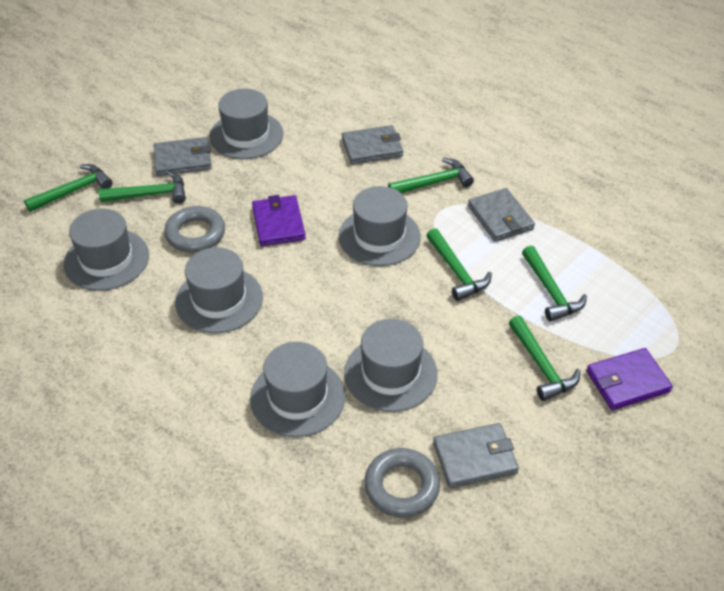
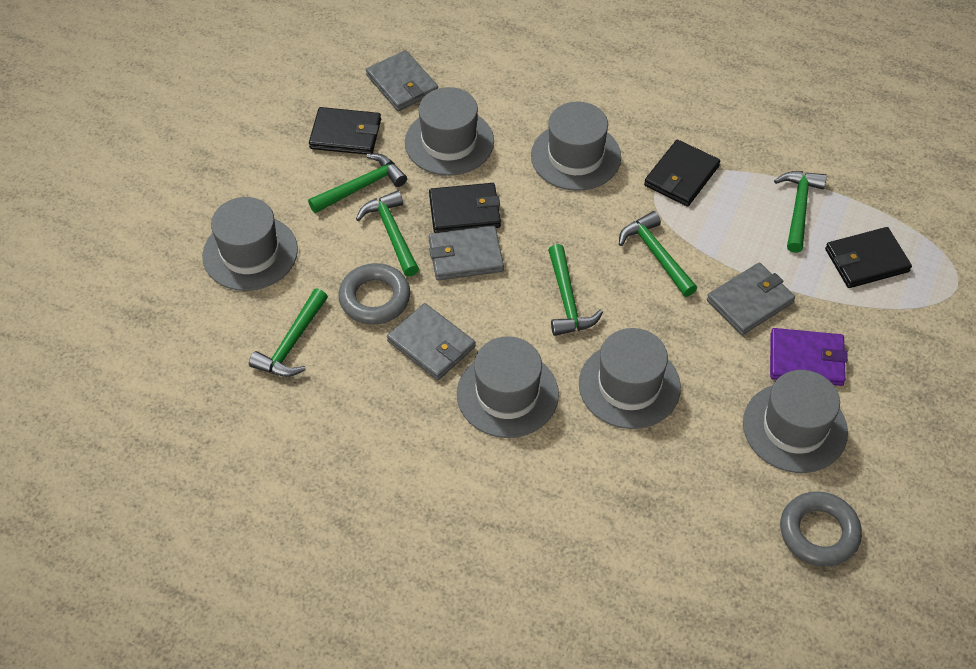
black wallet: none = 0 -> [309,107,381,155] [429,183,501,233] [644,139,720,206] [825,227,912,288] = 4
purple wallet: [252,195,306,246] [586,348,673,410] = 2 -> [770,328,848,386] = 1

